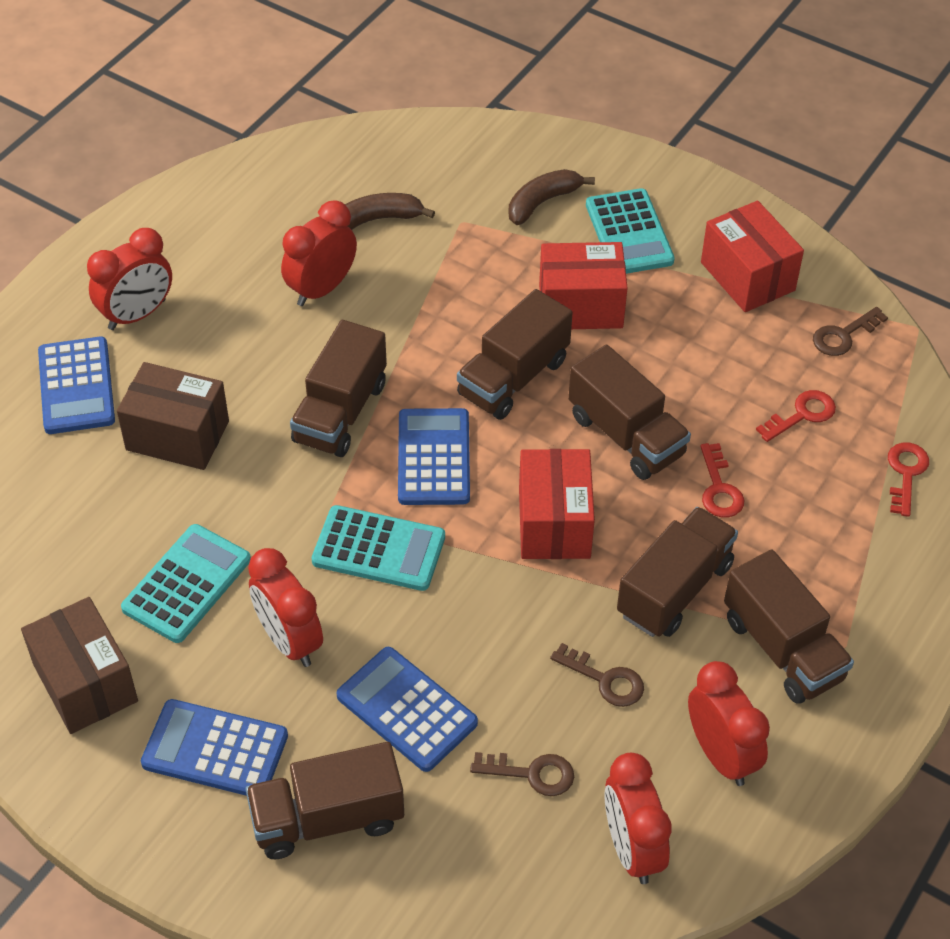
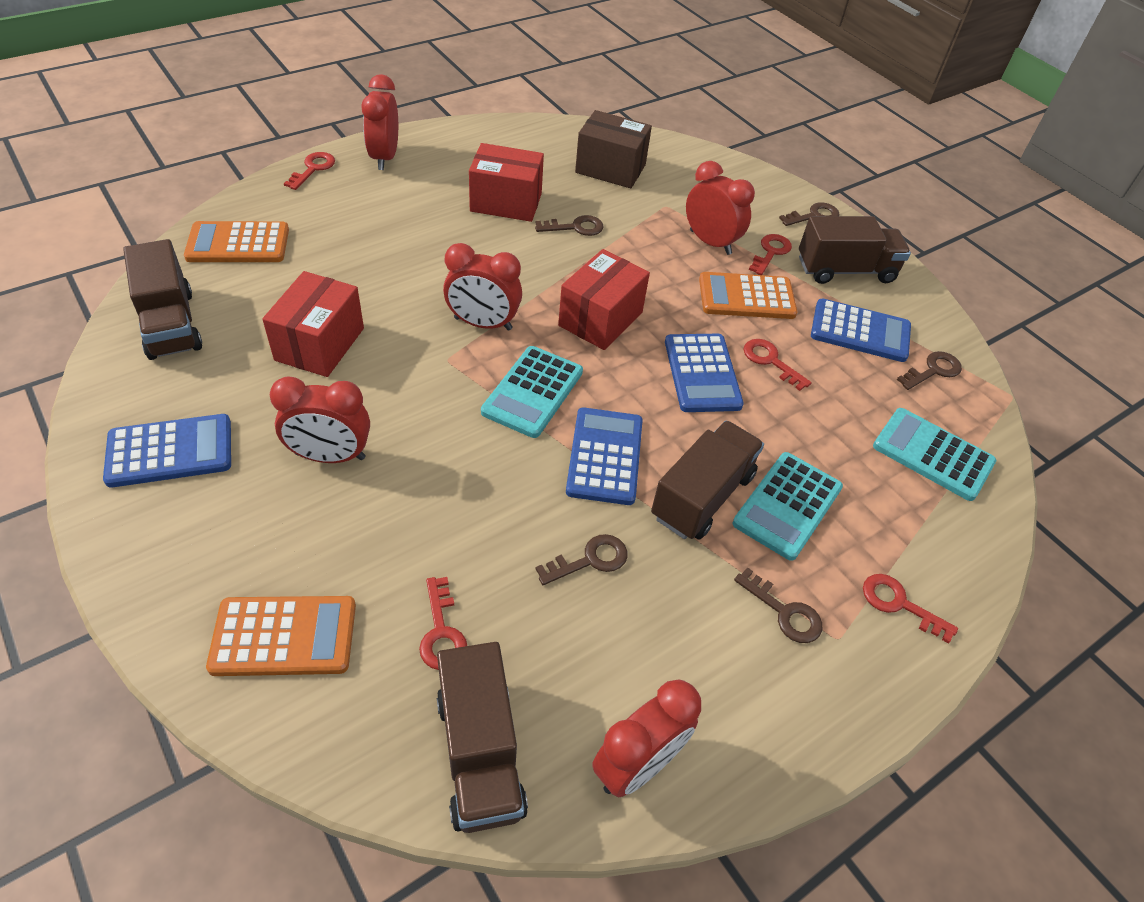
brown banana: [345,193,435,230] [509,169,595,225] = 2 -> none = 0
brown box: [21,597,138,734] [117,362,229,470] = 2 -> [575,110,652,188] = 1
brown key: [470,752,574,796] [550,643,644,707] [813,307,888,356] = 3 -> [535,215,604,236] [536,534,628,585] [734,567,822,643] [779,202,840,226] [897,351,962,390] = 5
brown truck: [246,742,404,859] [290,320,387,457] [457,289,573,420] [568,345,691,480] [617,507,738,637] [724,549,854,704] = 6 -> [123,239,202,360] [437,642,528,833] [651,421,764,540] [799,216,911,284] = 4
orange calculator: none = 0 -> [184,221,289,262] [206,596,356,676] [699,272,797,319] = 3
red key: [700,443,744,518] [756,390,836,442] [888,443,929,517] = 3 -> [284,152,335,190] [419,577,467,670] [743,339,812,391] [749,234,792,275] [863,574,958,644] = 5

